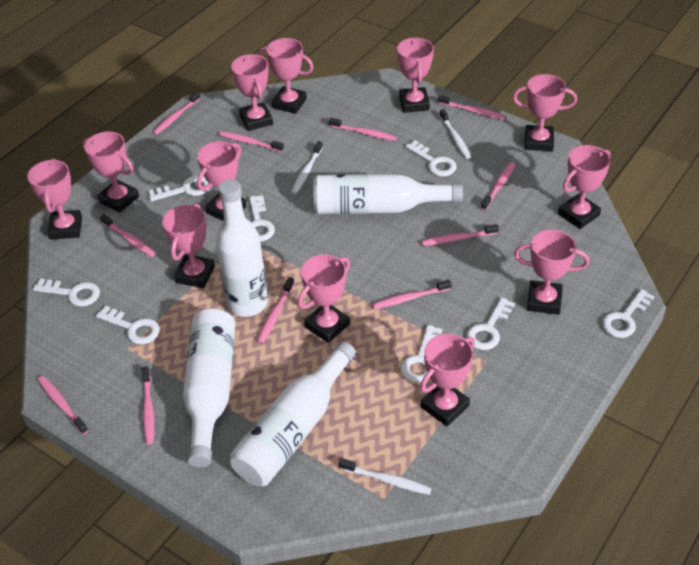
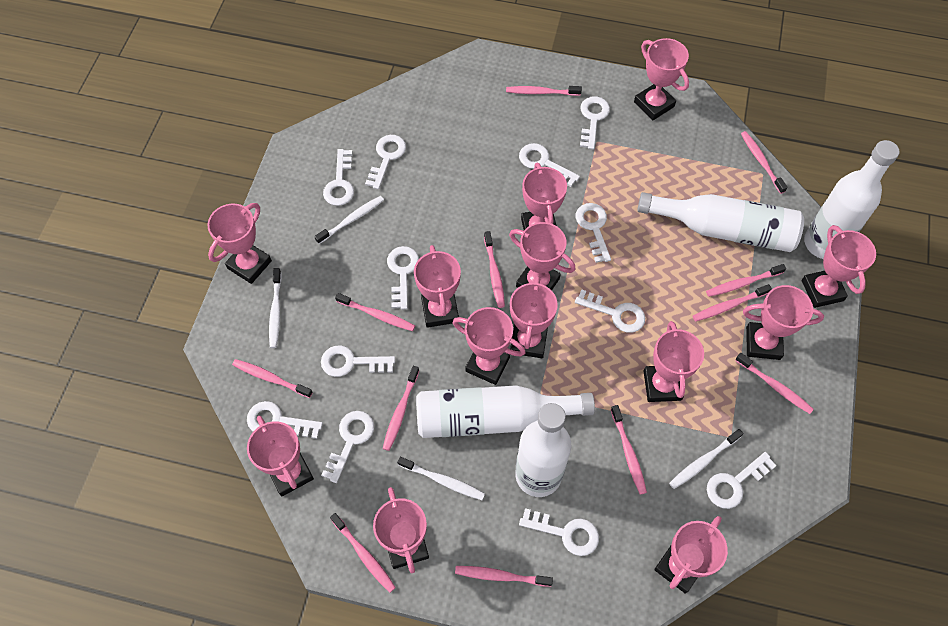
pink toothbrush: [37,376,88,435] [100,214,156,257] [142,366,154,445] [153,91,201,135] [219,131,284,152] [257,277,294,344] [329,118,397,141] [372,280,452,309] [421,224,499,246] [438,95,505,120] [481,162,516,210] = 11 -> [232,359,313,398] [330,513,396,593] [335,293,415,331] [382,366,419,451] [455,566,553,587] [484,231,505,308] [506,86,582,96] [611,405,647,495] [693,284,772,322] [706,264,786,297] [735,353,814,414] [741,131,788,194] = 12
pink trophy: [27,158,82,240] [83,132,139,213] [162,203,215,288] [197,141,247,221] [231,54,273,131] [258,38,314,114] [297,254,350,343] [397,38,434,113] [420,334,475,426] [512,74,577,151] [514,229,589,315] [558,145,611,229] = 12 -> [207,203,272,284] [247,416,314,497] [373,487,429,573] [414,245,461,328] [453,307,526,385] [509,222,576,290] [510,276,558,358] [521,163,567,230] [634,38,689,120] [644,321,704,402] [654,516,728,594] [743,285,824,360] [802,225,876,308] = 13
white key: [33,278,100,307] [96,306,160,344] [149,175,210,201] [249,195,275,242] [400,325,442,383] [405,140,457,176] [466,297,515,350] [602,289,655,338] = 8 -> [247,401,323,439] [321,346,395,377] [321,411,374,483] [323,149,354,206] [365,135,406,189] [387,246,419,309] [519,143,580,187] [519,508,599,556] [575,203,611,263] [575,289,645,333] [580,96,610,150] [707,452,777,509] = 12
white toothbrush: [291,141,323,194] [339,458,432,495] [439,109,471,159] = 3 -> [269,268,282,348] [314,196,384,244] [397,457,485,500] [669,429,743,489] = 4

